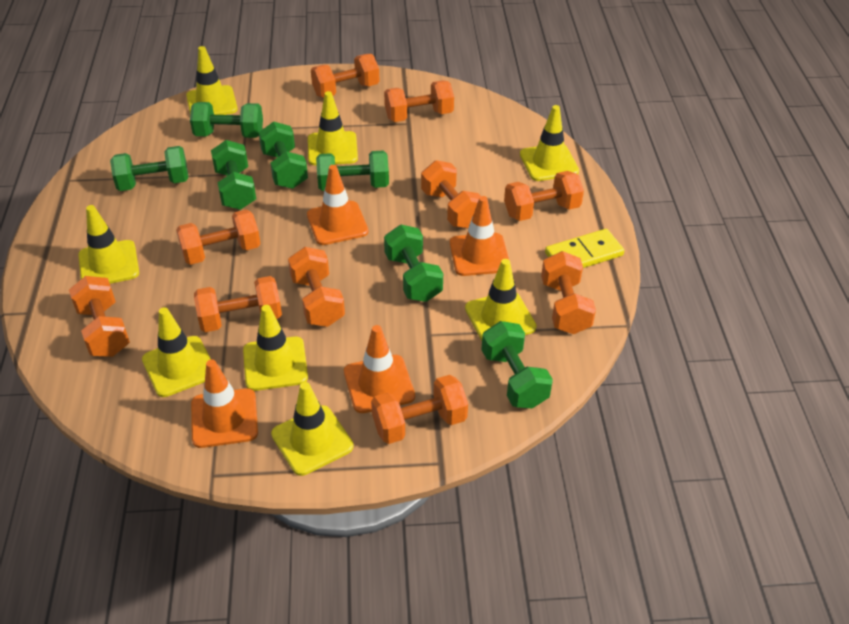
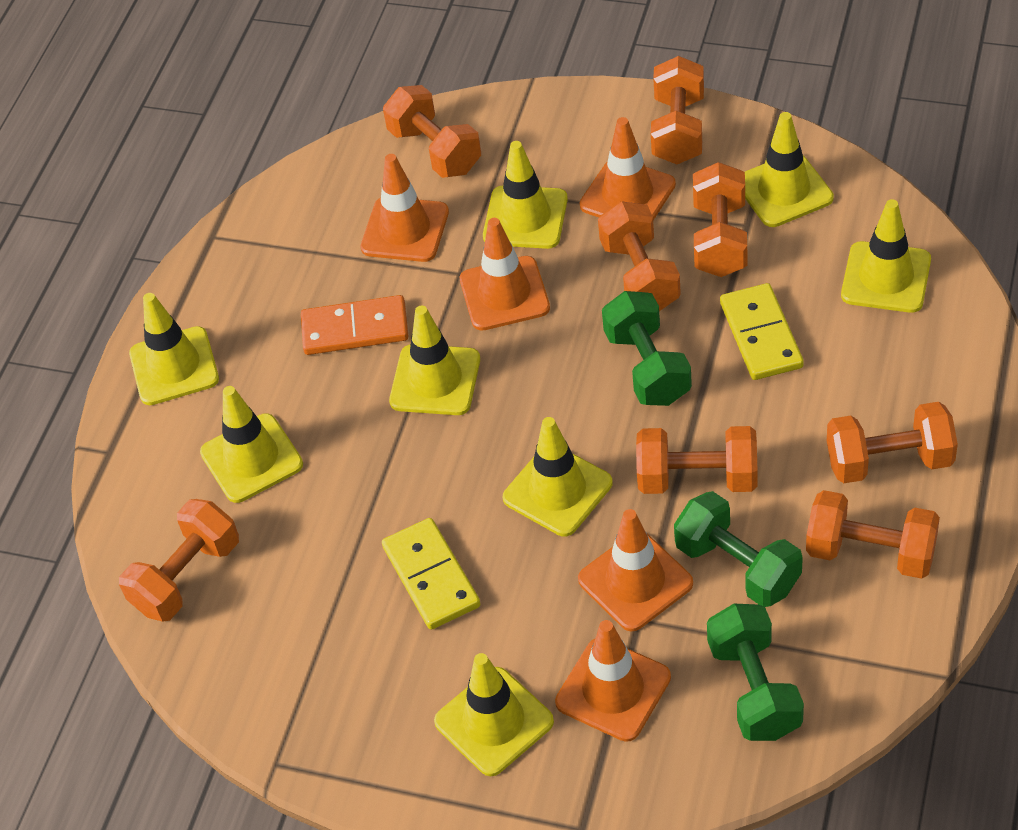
green dumbbell: [110,146,188,191] [190,102,263,138] [211,140,256,210] [259,121,308,189] [316,151,389,191] [384,225,443,302] [481,321,553,409] = 7 -> [602,291,692,406] [674,491,803,607] [707,604,804,741] = 3
orange domino: none = 0 -> [301,295,409,355] = 1
orange dumbbell: [69,276,130,357] [176,210,261,265] [194,276,282,332] [288,247,345,327] [311,54,379,98] [371,375,468,444] [384,80,454,122] [421,160,481,228] [504,171,584,221] [541,251,596,334] = 10 -> [119,499,239,622] [383,85,481,178] [598,201,681,311] [636,426,758,494] [651,56,704,164] [693,162,747,277] [806,490,940,579] [827,402,958,483] = 8
orange traffic cone: [191,360,258,448] [307,165,369,245] [344,325,415,413] [450,196,509,276] = 4 -> [360,154,449,262] [460,218,550,331] [555,620,671,742] [578,509,693,631] [579,117,676,220] = 5
yellow domino: [545,229,624,268] = 1 -> [382,518,480,630] [720,283,804,380] = 2

